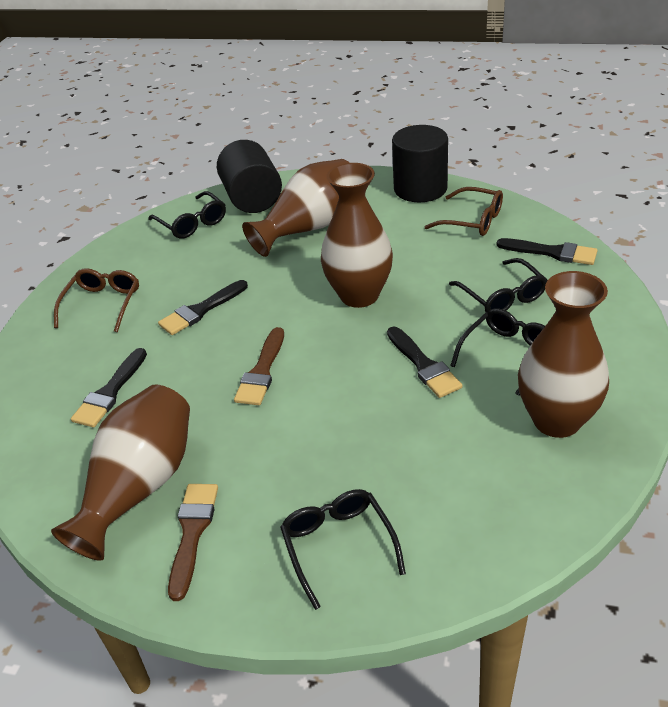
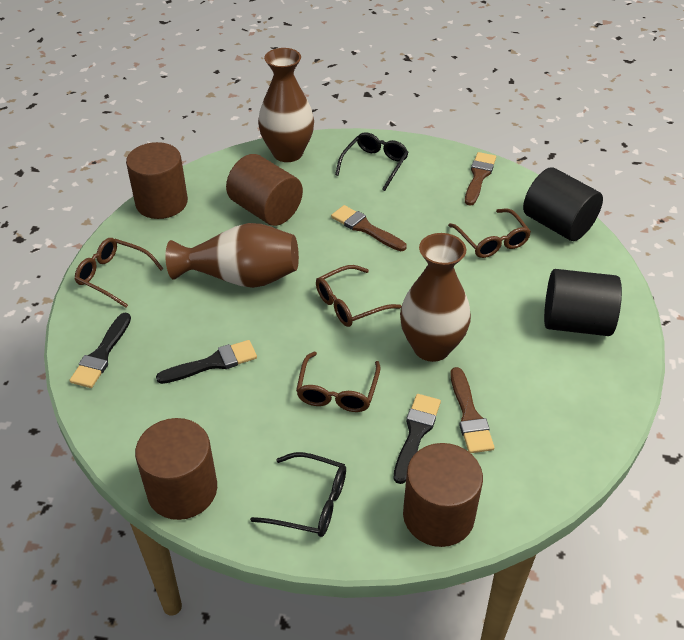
black brush: [71,348,147,427] [158,280,248,335] [387,327,463,398] [497,238,598,265] = 4 -> [69,312,131,388] [156,340,257,384] [394,394,441,484] = 3
black glasses: [148,191,226,239] [280,489,406,610] [449,258,547,312] [450,308,545,396] = 4 -> [250,452,346,537] [335,132,409,191] = 2
brown brush: [168,484,218,601] [234,327,284,405] = 2 -> [331,205,407,251] [450,367,495,453] [465,152,496,206] = 3
brown cylinder: none = 0 -> [126,142,188,219] [135,418,217,520] [226,154,303,226] [403,443,483,547] = 4
brown glasses: [54,268,139,332] [424,187,503,236] = 2 -> [75,238,164,308] [296,352,381,412] [316,265,401,327] [448,209,531,258] = 4
brown vase: [51,385,190,561] [242,159,350,257] [321,163,393,308] [518,271,609,438] = 4 -> [165,223,299,288] [258,48,314,162] [400,233,471,362] = 3

